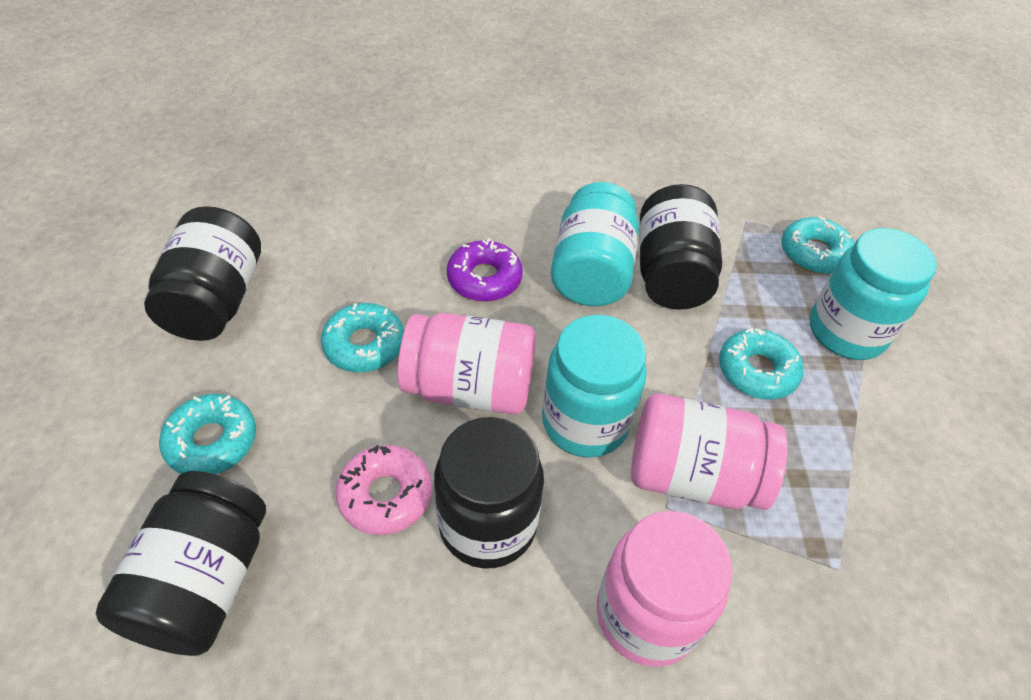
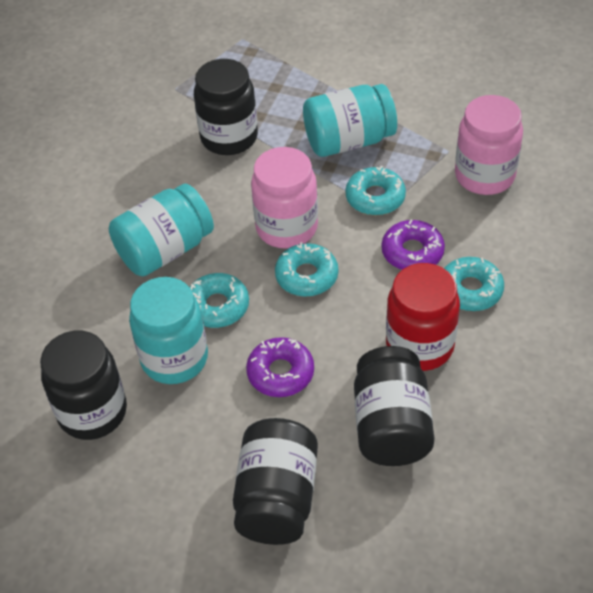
pink donut: [336,445,432,535] = 1 -> none = 0
pink jar: [398,313,536,415] [597,511,733,667] [631,393,788,510] = 3 -> [251,147,318,249] [455,95,523,195] = 2
purple donut: [447,238,522,302] = 1 -> [246,337,314,397] [382,220,445,270] = 2
red jar: none = 0 -> [386,263,460,371] = 1

